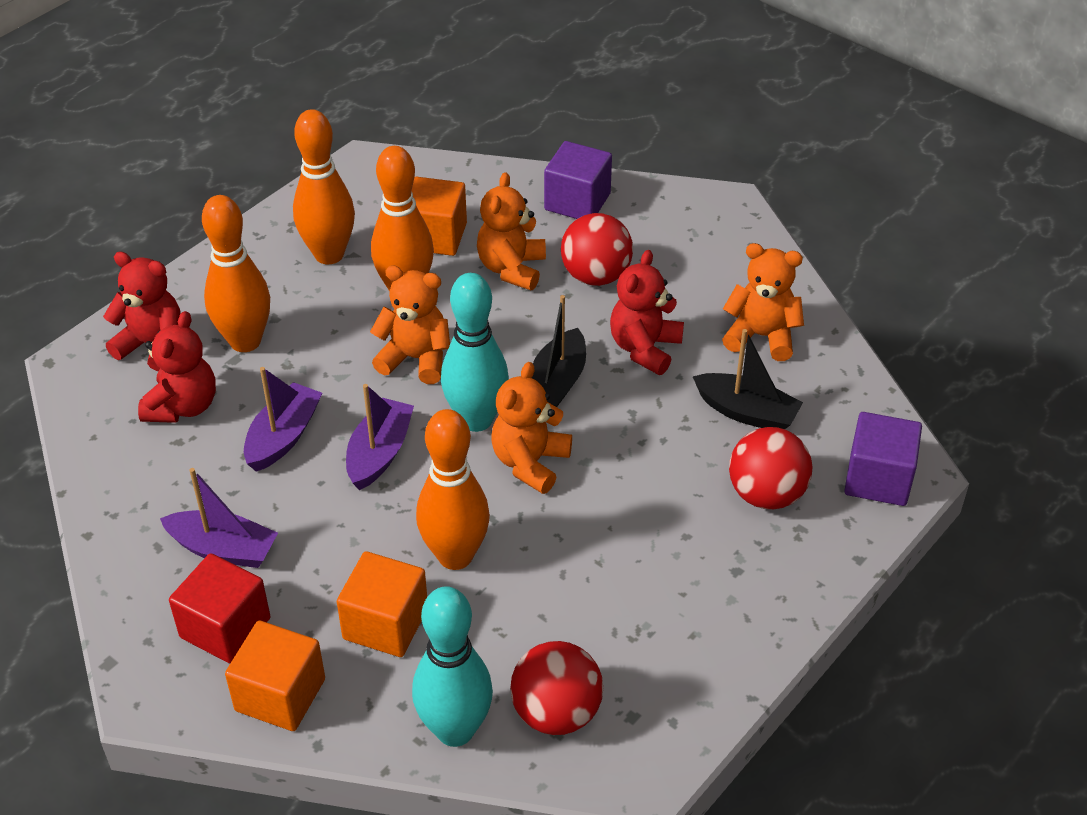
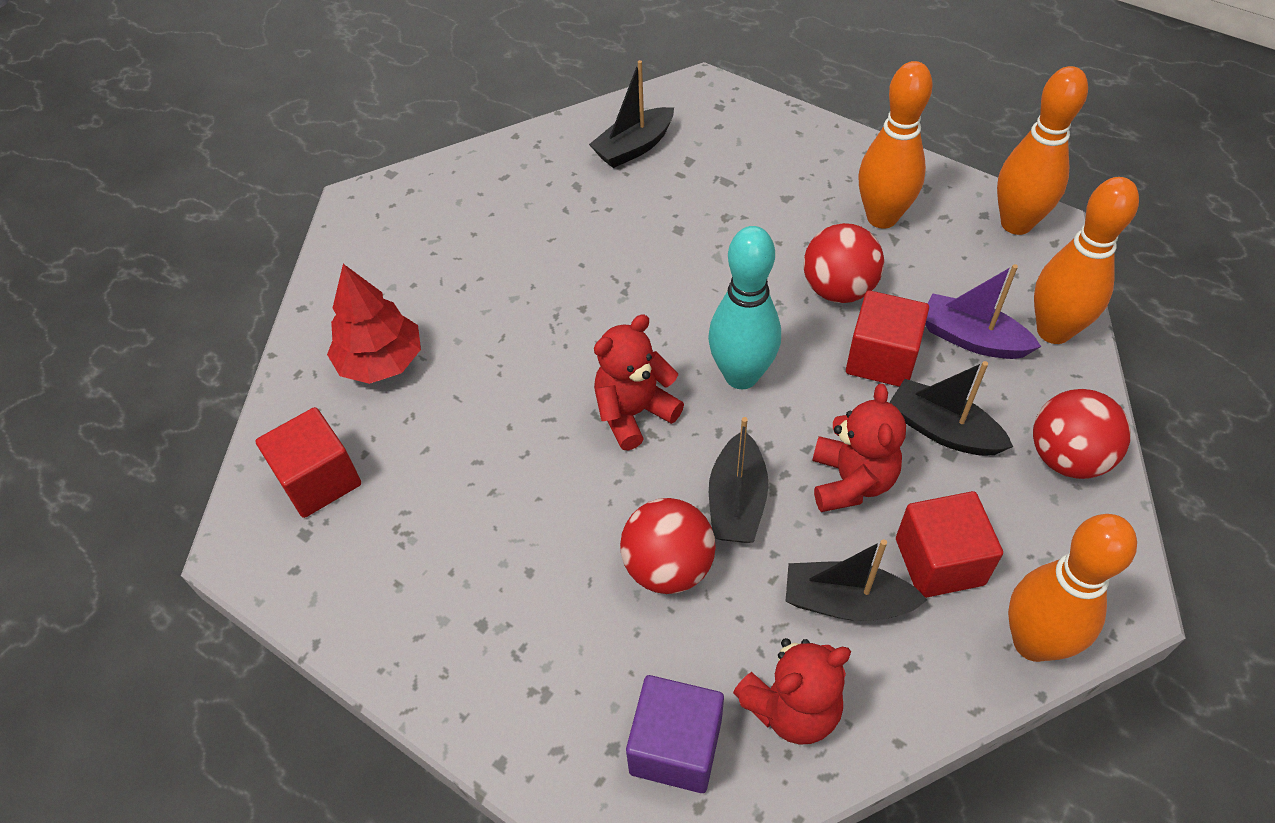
black boat: [532,295,586,407] [692,329,803,429] = 2 -> [589,60,674,168] [709,417,769,543] [785,539,927,621] [889,361,1013,456] = 4
orange cube: [225,621,325,731] [337,551,427,657] [412,177,467,256] = 3 -> none = 0
orange teddy bear: [370,265,450,384] [477,172,546,290] [492,362,572,494] [722,243,804,361] = 4 -> none = 0
purple boat: [160,468,278,568] [244,367,322,472] [346,384,414,490] = 3 -> [925,264,1041,359] = 1
purple cube: [544,141,612,219] [844,412,922,506] = 2 -> [626,675,724,793] = 1
red cube: [169,553,271,663] = 1 -> [256,407,361,518] [846,290,929,387] [896,491,1003,598] = 3
red tree: none = 0 -> [327,264,421,384] = 1
turquoise bowling pin: [412,586,493,747] [441,273,509,432] = 2 -> [708,226,781,389] = 1

